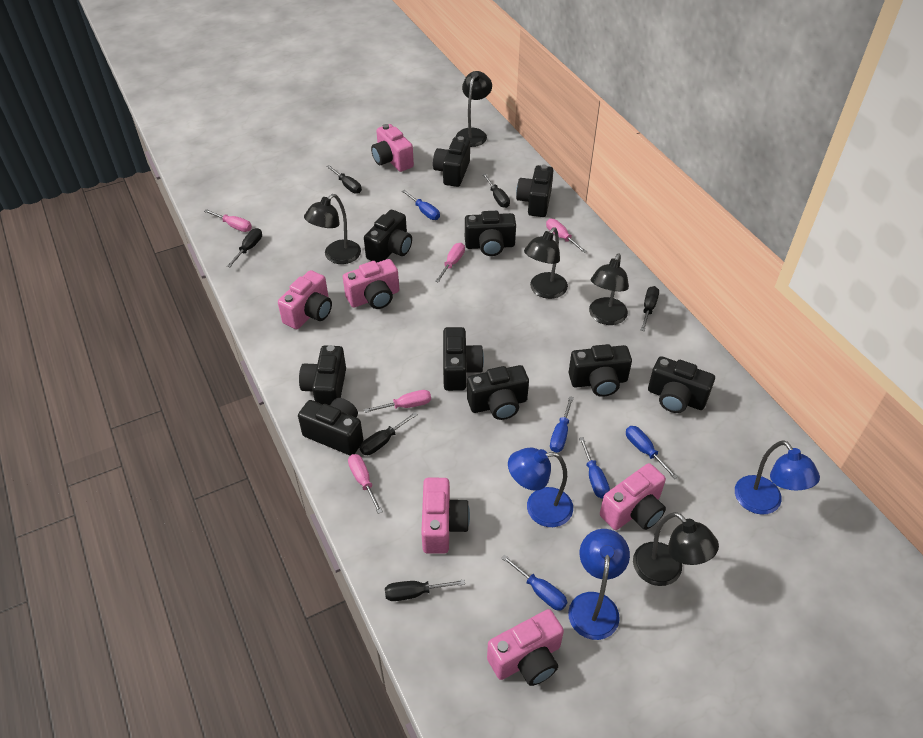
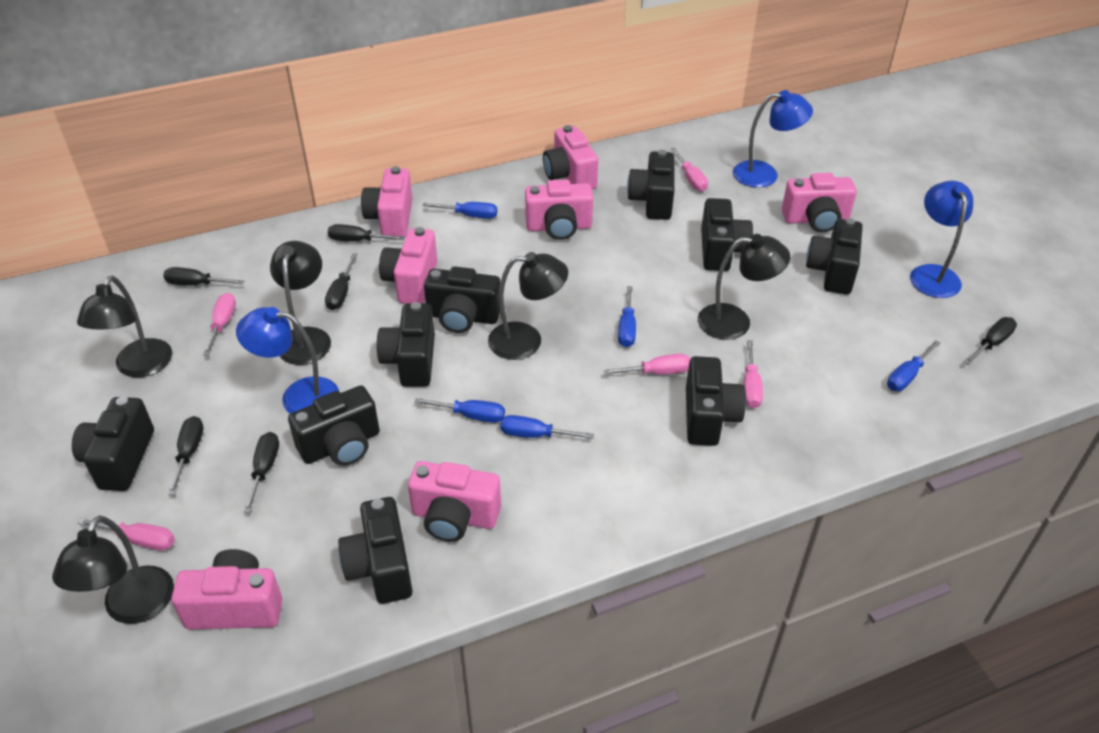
black camera: [298,398,363,456] [299,345,346,405] [364,210,412,262] [433,136,470,187] [443,327,484,391] [465,211,516,256] [467,365,529,420] [516,165,554,217] [569,344,632,397] [648,356,715,413] = 10 -> [72,396,154,491] [288,385,380,466] [338,497,413,604] [377,302,435,387] [424,267,500,333] [627,150,675,220] [686,356,746,446] [701,198,753,271] [806,218,863,295] = 9
pink camera: [278,270,332,329] [343,259,399,309] [371,124,414,172] [421,478,470,554] [487,609,564,686] [600,463,666,530] = 6 -> [171,549,282,629] [361,166,413,237] [379,227,437,304] [408,461,501,542] [525,179,593,240] [543,125,598,189] [782,173,857,232] = 7

